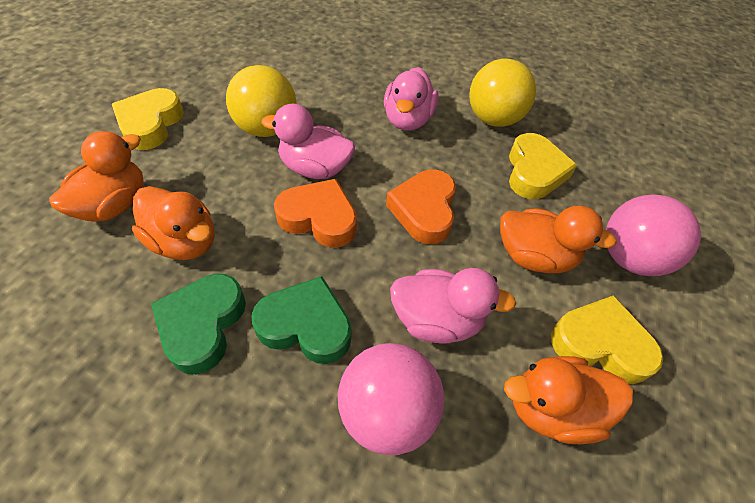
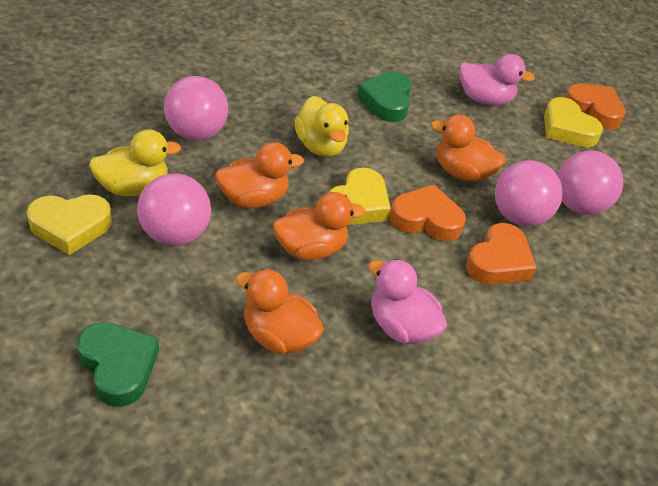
orange heart: [274,179,357,248] [386,169,456,244] = 2 -> [390,184,466,241] [466,223,537,285] [565,83,626,130] = 3
pink ball: [338,343,444,455] [606,194,701,276] = 2 -> [137,173,211,246] [164,76,228,140] [495,160,563,226] [557,150,623,215] = 4
pink duck: [261,104,355,179] [384,67,439,131] [390,268,516,344] = 3 -> [368,259,447,344] [460,54,535,105] = 2
yellow ball: [226,65,296,137] [469,59,536,127] = 2 -> none = 0
yellow duck: none = 0 -> [89,129,181,197] [294,96,349,157] = 2

